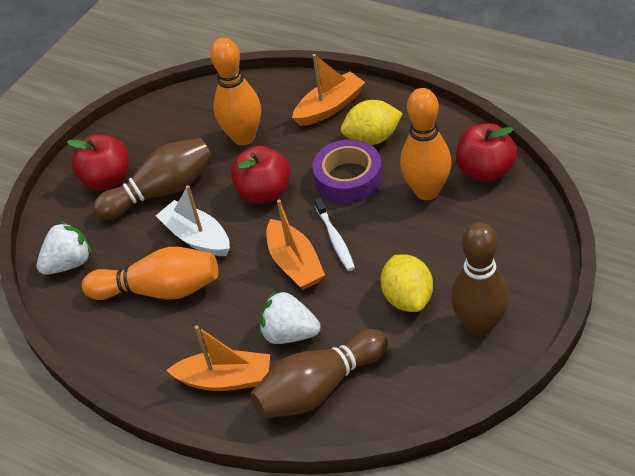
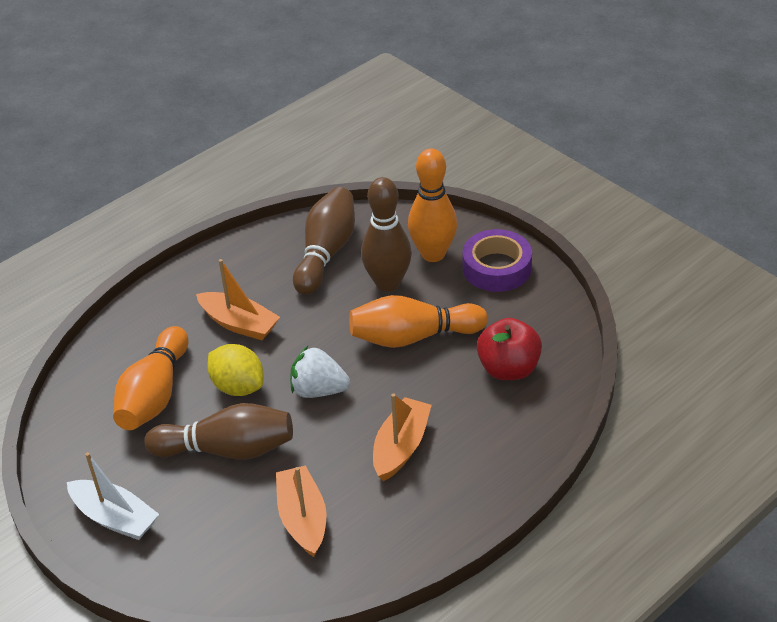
red apple: [67,135,129,190] [231,146,290,203] [456,123,517,182] = 3 -> [477,318,542,380] = 1
white strawberry: [37,221,92,275] [259,290,321,344] = 2 -> [290,346,350,398] = 1
white toothbrush: [314,197,355,271] = 1 -> none = 0
yellow lemon: [341,100,403,145] [381,254,433,312] = 2 -> [207,344,264,396] = 1

